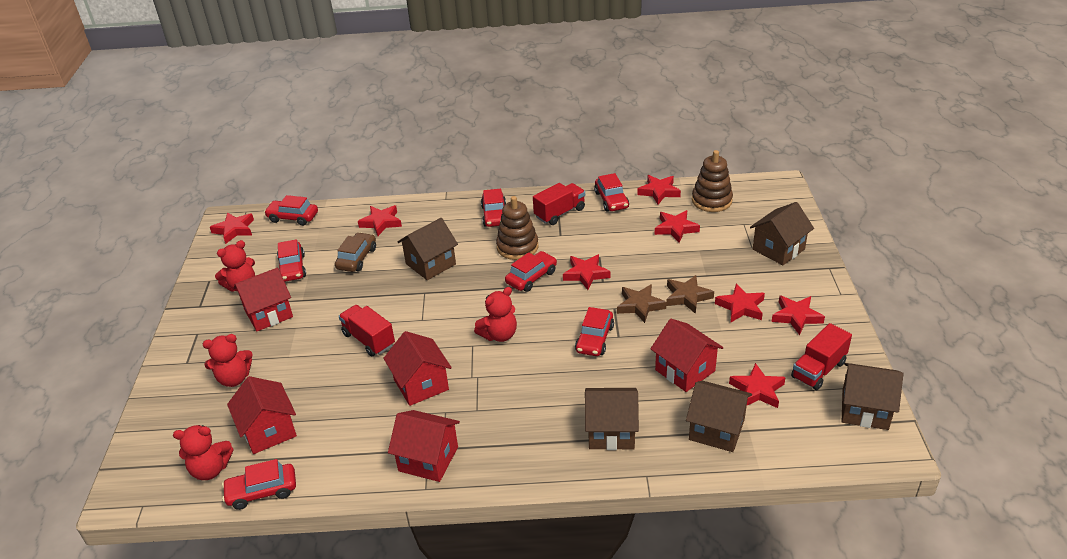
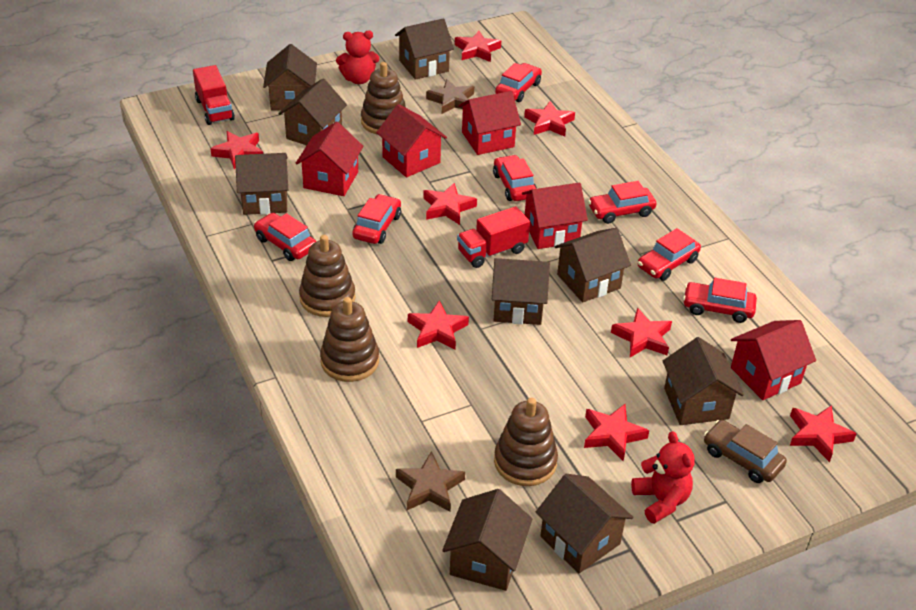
brown house: [398,218,458,280] [585,388,639,450] [686,381,752,452] [750,202,814,265] [842,363,903,430] = 5 -> [235,153,288,215] [263,44,317,111] [278,79,347,145] [395,18,454,80] [442,489,532,591] [492,258,550,325] [536,474,634,573] [554,228,631,303] [662,337,744,425] = 9
brown stacking toy: [496,196,539,260] [692,150,733,212] = 2 -> [299,235,356,317] [320,297,379,382] [361,62,406,134] [494,398,558,486] = 4
red teddy bear: [173,425,233,480] [203,334,253,387] [215,240,255,291] [474,287,517,342] = 4 -> [336,31,379,84] [631,431,694,524] = 2
red truck: [339,305,395,356] [533,183,585,225] [791,323,852,390] = 3 -> [193,65,235,125] [457,206,530,268] = 2

